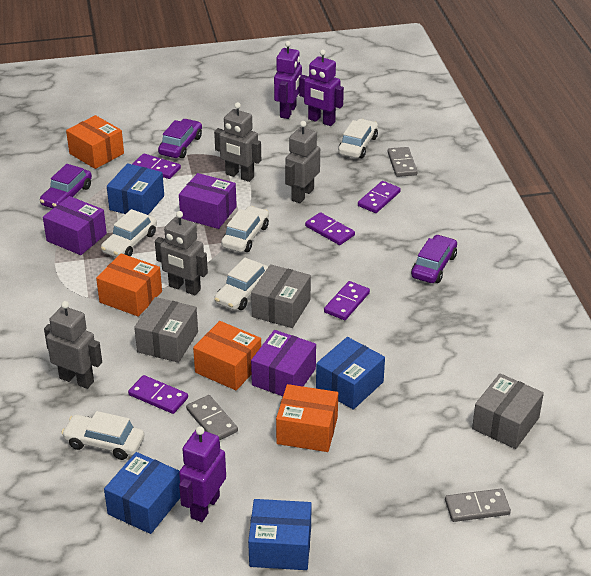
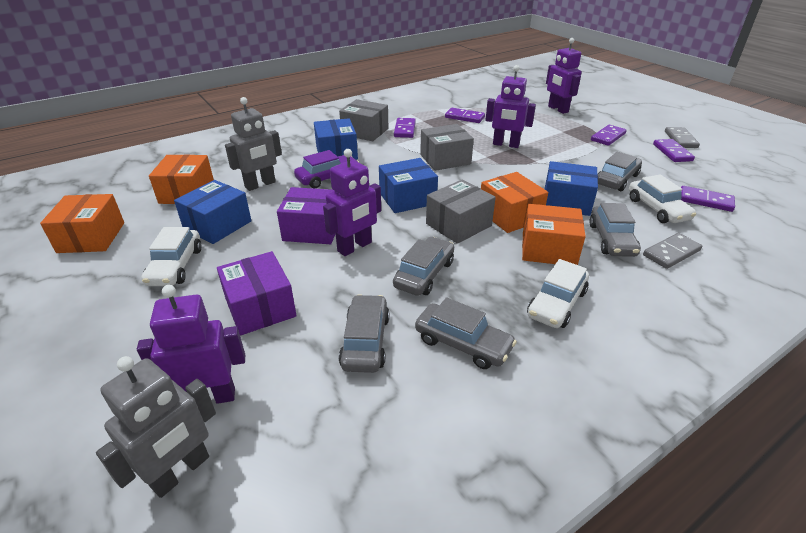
grey car: none = 0 -> [339,294,390,373] [393,237,454,296] [415,297,517,369] [589,203,641,257] [597,152,642,191] = 5
grey domino: [186,395,238,440] [388,147,418,177] [445,489,511,522] = 3 -> [643,233,702,269] [665,127,700,148] = 2
grey robot: [44,301,102,389] [155,211,208,295] [214,102,261,182] [285,121,320,203] = 4 -> [96,356,216,498] [225,97,282,191] = 2
purple box: [43,196,107,255] [179,173,237,229] [251,330,316,396] = 3 -> [217,251,296,336] [277,187,336,244] = 2
purple car: [40,164,92,208] [158,119,202,158] [411,234,457,283] = 3 -> [294,150,359,188] = 1
purple robot: [179,426,226,522] [274,41,302,119] [299,50,344,126] = 3 -> [137,285,245,404] [323,149,381,256] [485,65,536,148] [546,38,582,114] = 4
white car: [61,411,144,460] [101,209,157,258] [214,257,269,310] [221,206,269,252] [338,119,378,158] = 5 -> [141,227,201,286] [527,259,589,328] [629,175,696,223] = 3

